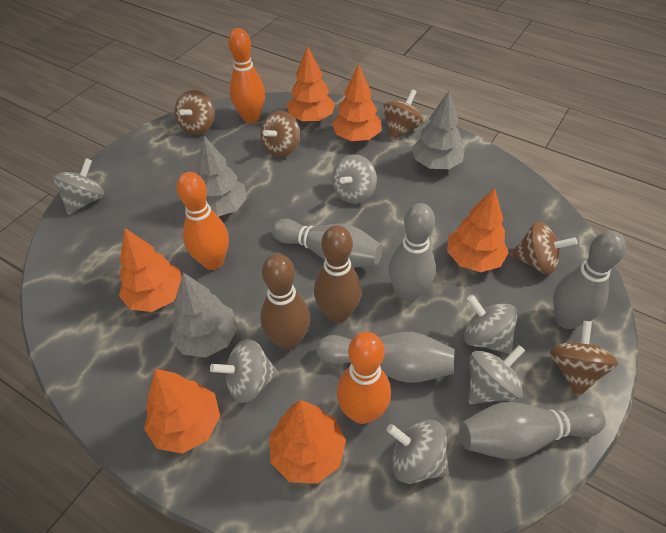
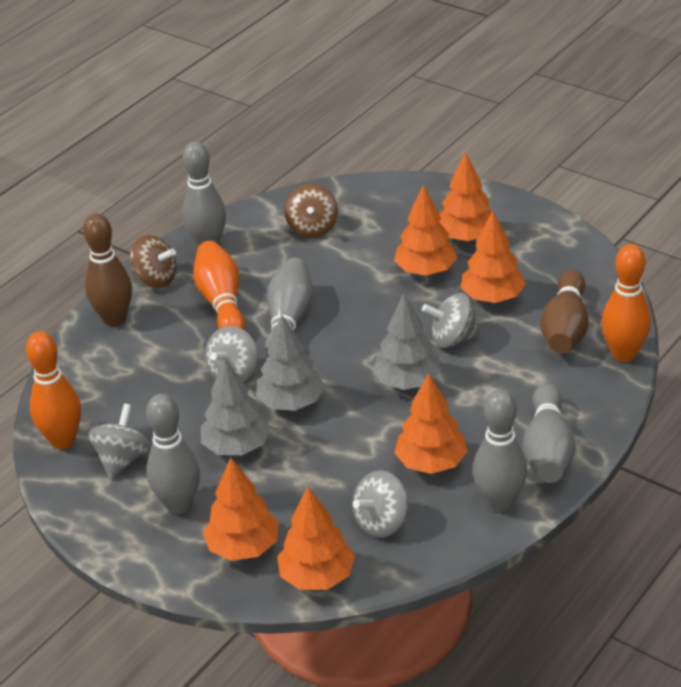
brown spinning top: [175,90,215,135] [260,111,300,157] [383,89,424,140] [511,221,577,275] [550,321,618,397] = 5 -> [130,235,176,288] [284,184,338,238] = 2
grey spinning top: [53,158,104,215] [210,339,279,403] [332,155,377,204] [387,420,449,484] [464,295,518,354] [468,345,525,404] = 6 -> [88,403,150,479] [205,326,258,382] [353,470,408,538] [422,293,482,348] = 4

